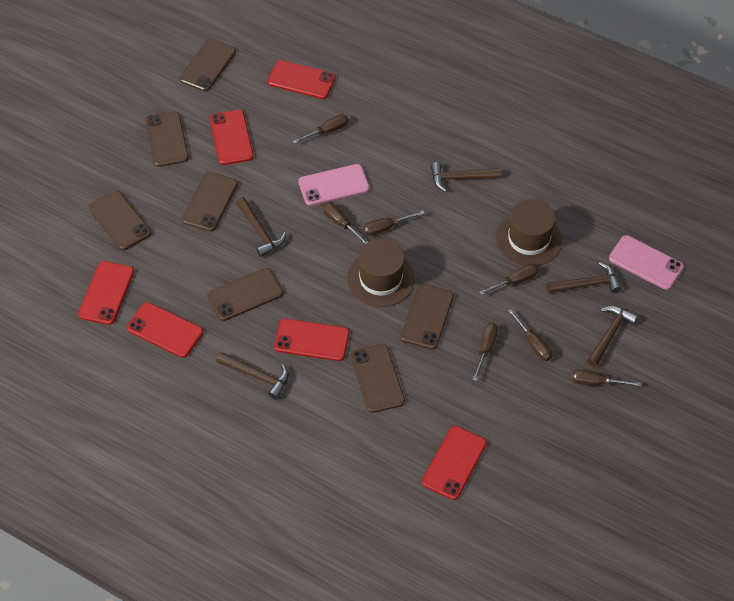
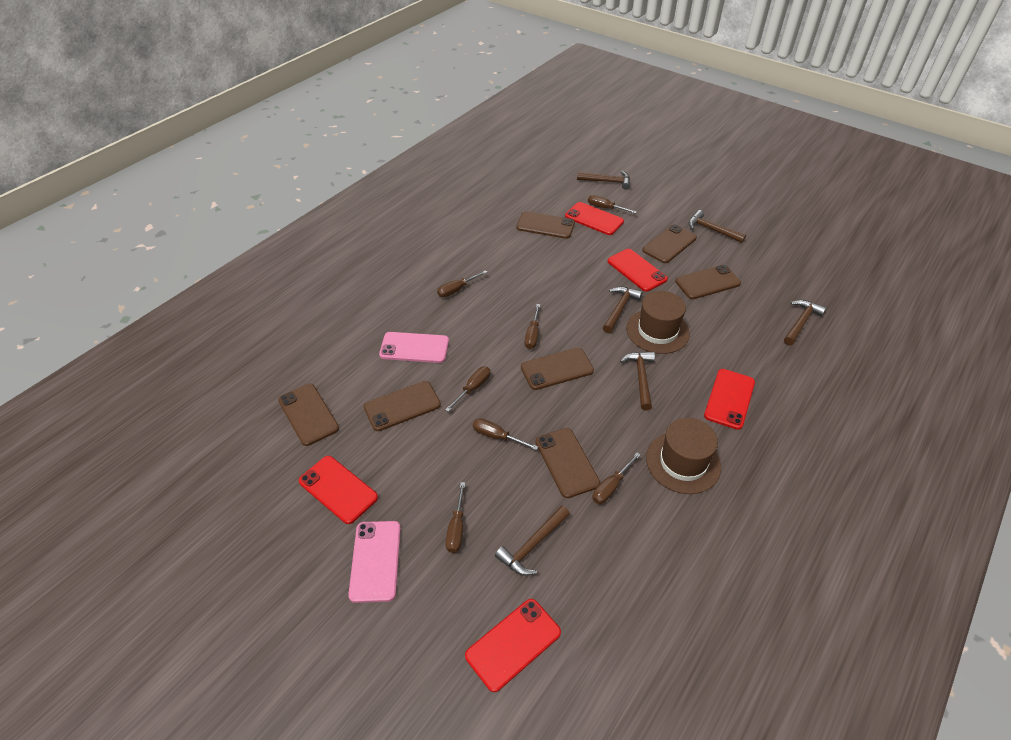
brown hammer: [216,352,289,399] [236,197,286,257] [431,162,501,192] [546,262,622,293] [587,306,638,367] = 5 -> [495,505,570,576] [577,171,630,190] [603,286,642,333] [620,352,655,410] [688,210,746,243] [784,300,826,345] = 6
red phone: [78,261,134,325] [127,302,203,358] [210,110,254,165] [268,60,336,99] [274,318,350,361] [422,426,487,500] = 6 -> [299,456,378,524] [465,599,561,692] [565,202,624,235] [608,249,668,292] [704,369,755,430] = 5

